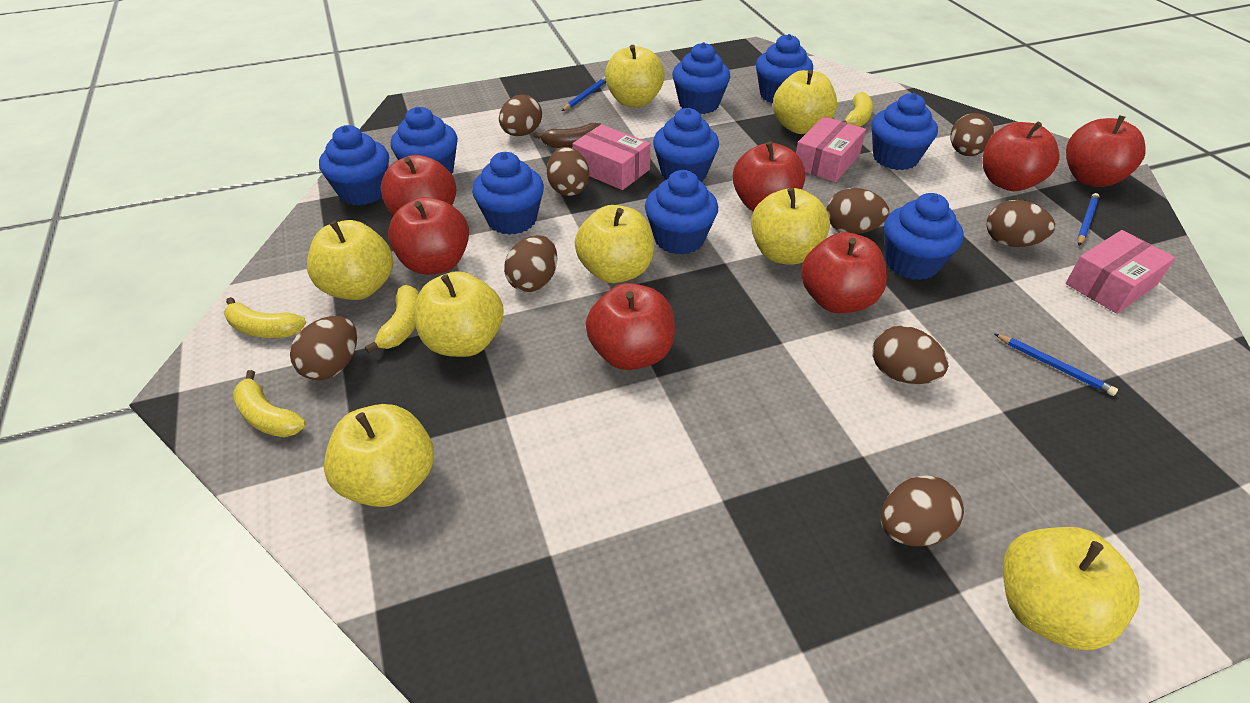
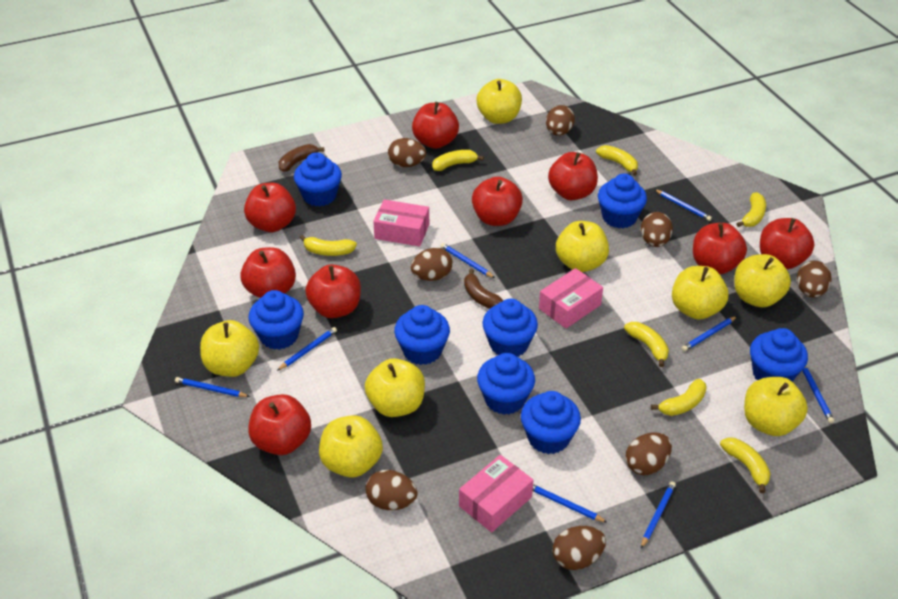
blue cupcake: [319,125,389,206] [391,107,458,174] [472,152,544,235] [645,170,718,255] [653,108,719,182] [672,42,731,114] [756,34,813,103] [871,93,938,170] [884,193,964,280] = 9 -> [249,290,304,350] [294,152,342,206] [394,305,450,365] [477,353,535,415] [482,299,538,357] [521,391,581,454] [598,174,647,228] [750,328,808,381] = 8
blue pencil: [562,77,606,111] [994,333,1118,396] [1077,193,1099,245] = 3 -> [175,377,250,397] [277,327,337,371] [441,243,495,278] [533,484,608,523] [641,481,676,548] [654,189,712,221] [682,316,737,351] [802,366,834,423] = 8
brown banana: [533,123,601,148] = 1 -> [279,144,324,172] [464,269,503,309] = 2
brown egg: [290,316,357,380] [499,95,542,136] [504,235,557,292] [547,147,589,196] [826,188,889,234] [873,326,949,384] [881,475,964,546] [951,113,994,156] [986,200,1055,247] = 9 -> [365,470,417,510] [388,138,426,167] [411,248,453,281] [546,105,575,136] [553,526,606,570] [625,432,672,475] [641,212,673,247] [797,261,831,298] = 8
red apple: [381,155,456,216] [388,197,469,275] [586,283,675,370] [732,141,806,212] [801,232,887,313] [982,122,1060,191] [1066,115,1146,187] = 7 -> [240,247,296,298] [244,183,296,232] [248,394,311,455] [305,264,361,318] [412,102,459,149] [472,176,523,226] [548,152,598,200] [693,223,747,274] [760,218,814,269] = 9
yellow banana: [224,297,306,338] [233,370,306,437] [365,285,419,353] [843,92,873,127] = 4 -> [300,235,357,256] [432,150,484,171] [596,145,638,176] [624,322,669,367] [651,379,707,416] [720,437,771,493] [736,192,766,227] = 7

